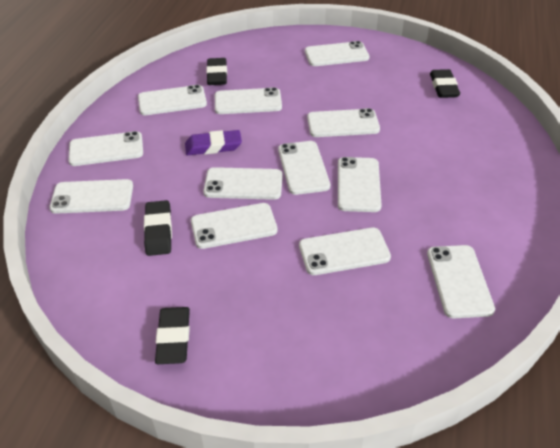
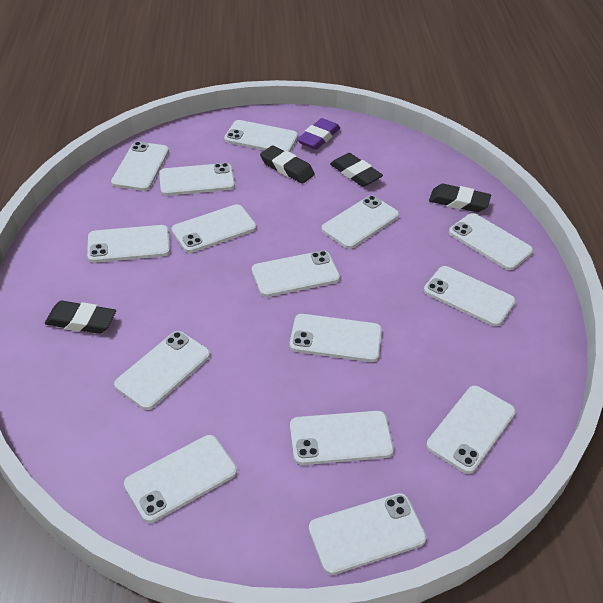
white phone: [49,179,133,214] [68,131,143,166] [138,85,207,115] [191,203,278,249] [203,167,283,200] [215,87,282,114] [278,141,330,195] [299,228,391,275] [305,41,370,66] [307,108,380,137] [338,157,382,212] [427,245,495,318] = 12 -> [87,225,170,263] [111,141,169,191] [114,331,210,410] [124,435,237,523] [159,163,235,196] [171,204,256,253] [224,120,298,152] [252,251,340,297] [290,314,382,362] [290,411,394,465] [309,493,427,575] [321,195,399,249] [424,266,516,326] [426,386,516,474] [449,213,533,270] = 15

